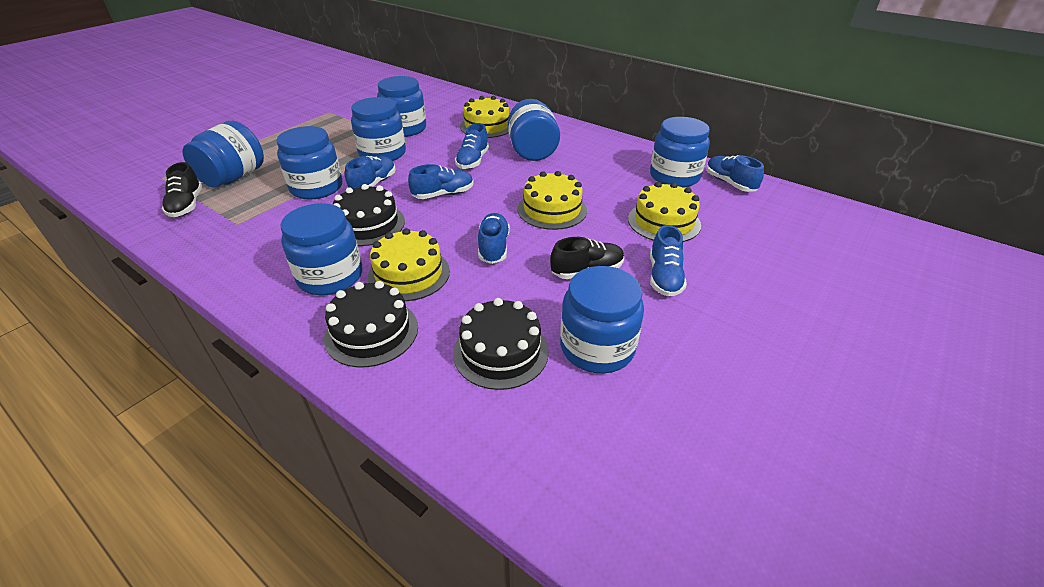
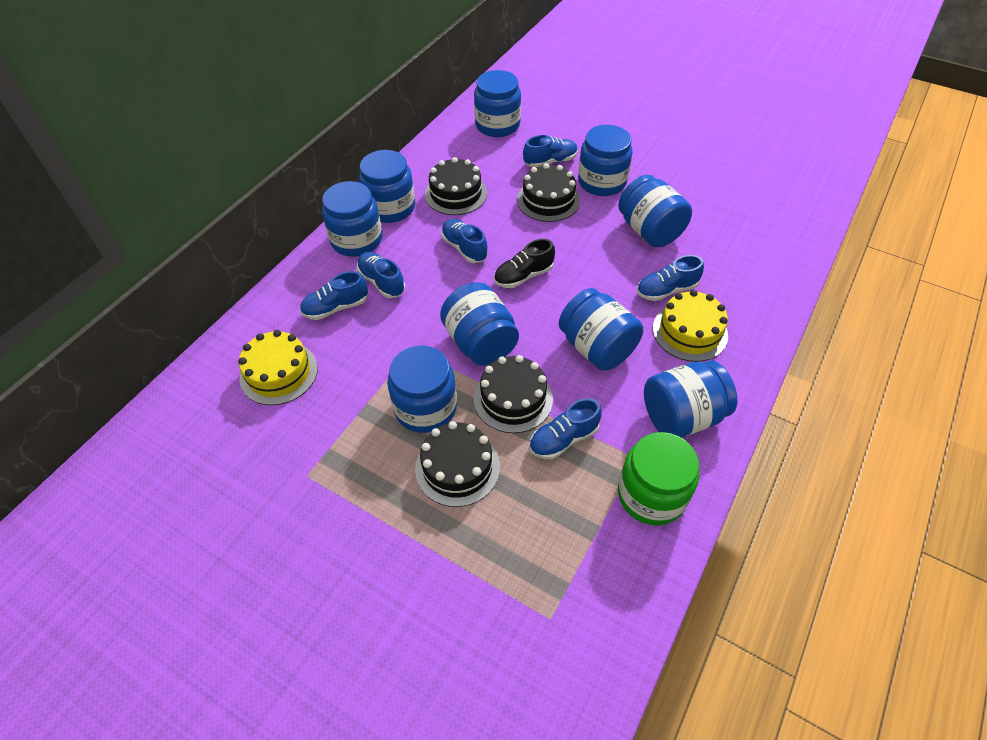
black cake: [324,281,418,367] [333,184,405,246] [453,298,549,390] = 3 -> [415,421,500,507] [425,157,487,215] [474,355,553,433] [517,163,580,222] = 4
black shoe: [162,162,202,217] [550,237,624,279] = 2 -> [494,239,555,288] = 1
blue jar: [183,121,264,187] [276,126,342,200] [281,203,362,295] [351,97,406,161] [377,76,426,137] [508,99,560,161] [560,266,644,373] [650,117,710,187] = 8 -> [322,181,382,257] [359,150,415,223] [387,345,457,433] [440,282,519,366] [474,70,521,137] [559,288,643,371] [578,125,633,196] [618,175,692,247] [644,360,738,438] = 9
green jar: none = 0 -> [618,432,699,526] = 1
yellow cake: [368,228,450,301] [460,96,509,138] [518,171,587,230] [628,182,701,242] = 4 -> [238,330,318,405] [653,290,728,362] = 2

